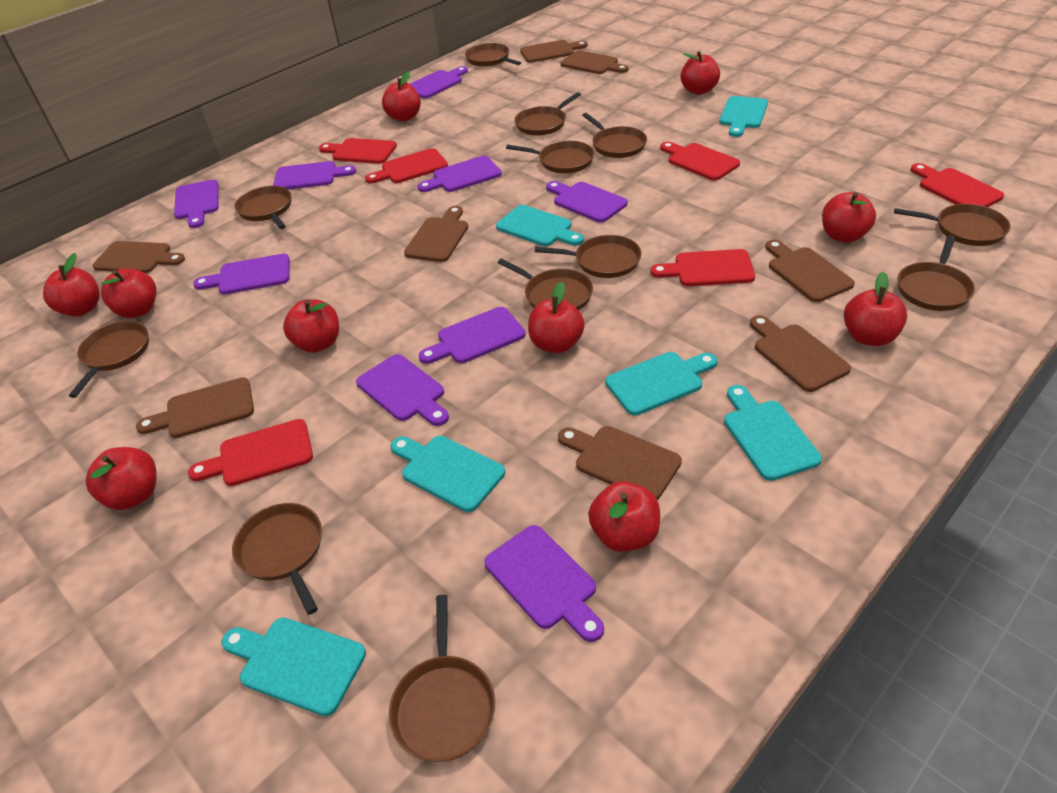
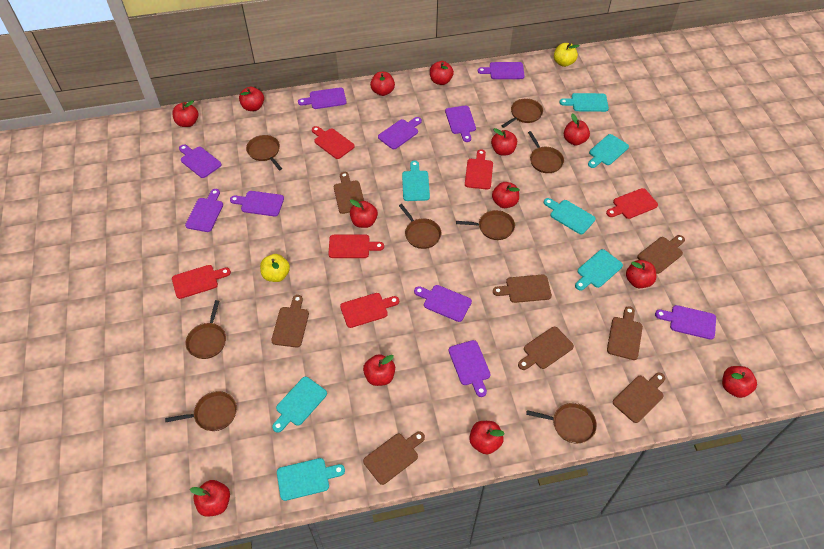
brown pan: [69,321,149,398] [232,503,322,615] [234,186,292,229] [389,595,495,762] [465,43,521,67] [497,258,593,310] [506,141,594,173] [514,92,581,136] [535,235,641,278] [582,113,647,158] [894,204,1011,246] [897,235,975,311] = 12 -> [165,391,237,431] [185,300,226,359] [246,135,282,170] [399,204,441,249] [456,210,515,240] [502,99,543,128] [526,403,597,443] [528,131,564,173] = 8
purple cutting board: [174,179,219,228] [193,254,290,294] [273,161,356,189] [356,354,449,426] [410,66,468,98] [418,156,502,192] [419,307,526,364] [484,525,604,642] [546,181,628,223] = 9 -> [179,145,222,178] [185,189,223,232] [230,191,284,216] [298,87,347,109] [378,117,422,149] [414,285,472,322] [445,105,476,142] [449,340,491,397] [478,62,525,79] [655,305,716,340] = 10
red apple: [43,253,100,317] [86,447,156,510] [101,268,156,318] [283,299,339,353] [382,71,421,121] [528,282,585,353] [588,481,660,552] [681,51,720,95] [822,192,876,243] [844,272,907,346] = 10 -> [172,100,198,127] [190,480,230,517] [239,87,264,111] [350,199,378,228] [363,354,395,386] [370,72,395,96] [430,61,454,85] [469,421,504,454] [491,128,517,155] [492,182,520,208] [564,113,590,145] [626,260,656,288] [722,366,757,398] = 13
turquoise cutting board: [221,618,366,716] [390,436,505,512] [496,205,584,246] [605,352,718,415] [719,96,768,137] [724,385,822,481] = 6 -> [272,377,327,433] [277,458,345,501] [402,161,430,201] [544,198,596,235] [559,93,609,112] [575,249,623,291] [588,134,629,168] = 7
yellow apple: none = 0 -> [260,254,290,282] [554,43,580,67] = 2

